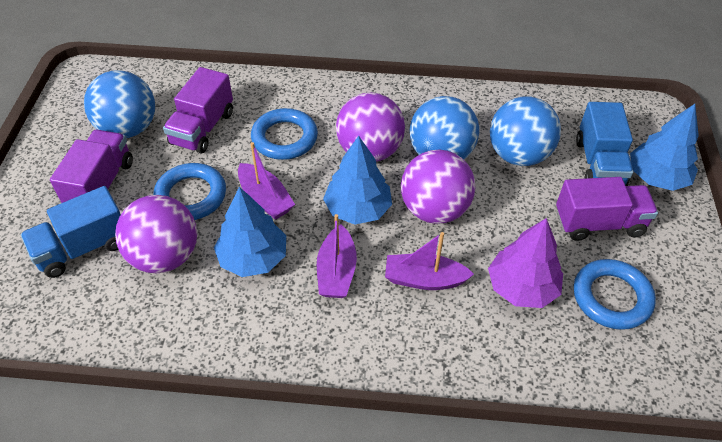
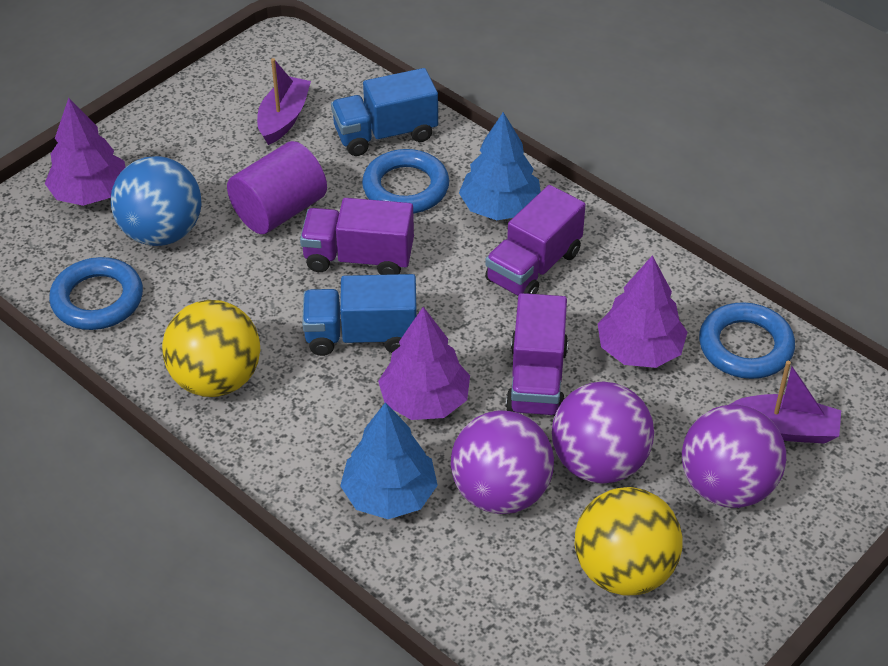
blue ball: [84,70,155,138] [410,96,479,159] [490,97,561,166] = 3 -> [111,156,202,246] = 1
blue tree: [214,187,286,277] [323,136,392,225] [630,104,699,191] = 3 -> [340,402,438,519] [459,112,541,220] = 2
purple boat: [238,142,295,220] [317,214,357,298] [385,232,474,290] = 3 -> [257,58,311,145] [729,361,841,444] = 2
purple cylinder: none = 0 -> [227,141,327,234] = 1
purple tree: [488,218,563,308] = 1 -> [44,98,125,206] [378,307,470,420] [598,255,687,368] = 3
yellow ball: none = 0 -> [162,300,260,397] [575,487,683,595] = 2

